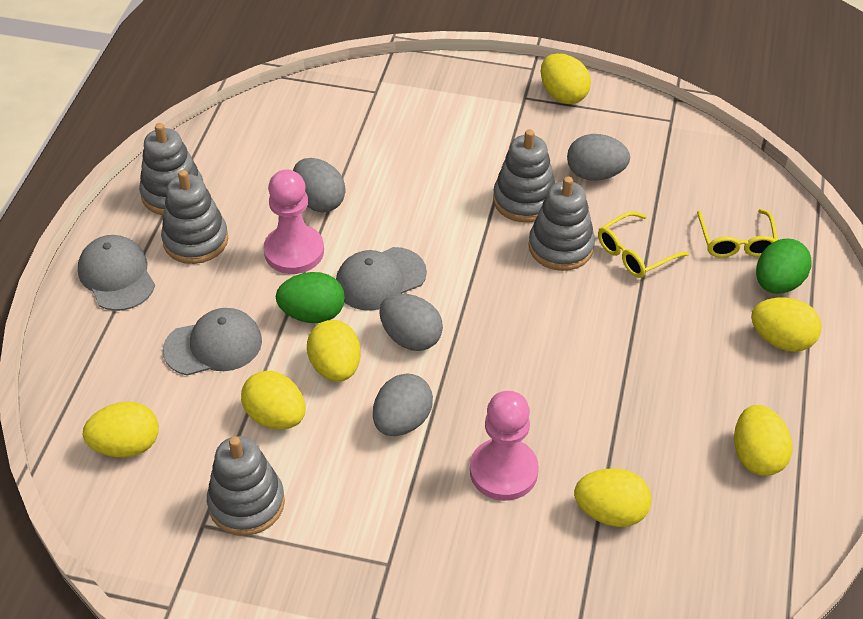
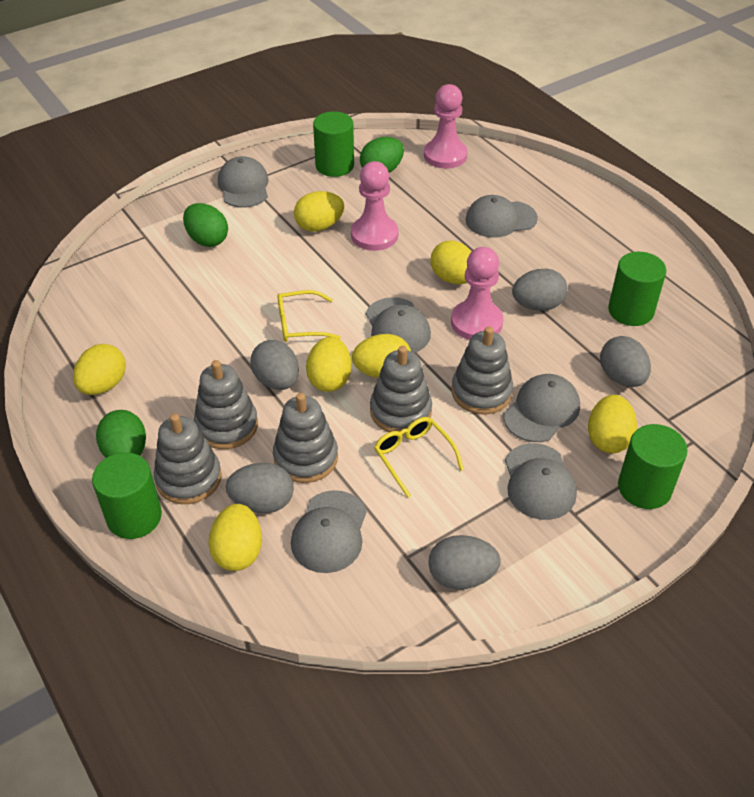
green cylinder: none = 0 -> [92,452,162,539] [313,111,354,177] [608,252,666,326] [618,424,688,509] = 4
green egg: [276,272,345,323] [756,239,812,294] = 2 -> [96,410,146,458] [183,203,228,247] [360,137,404,173] = 3
grey cap: [78,235,155,311] [163,308,262,376] [336,247,427,311] = 3 -> [218,156,268,208] [291,490,367,573] [366,297,431,353] [466,195,538,238] [504,374,580,442] [505,443,577,520] = 6
grey egg: [293,158,345,212] [373,373,433,436] [379,294,443,351] [567,134,630,181] = 4 -> [225,463,294,513] [250,340,299,390] [428,535,501,589] [512,269,567,311] [600,336,651,387] = 5
pink pawn: [263,169,324,274] [470,391,539,501] = 2 -> [351,161,398,251] [424,84,468,169] [451,247,503,340] = 3

